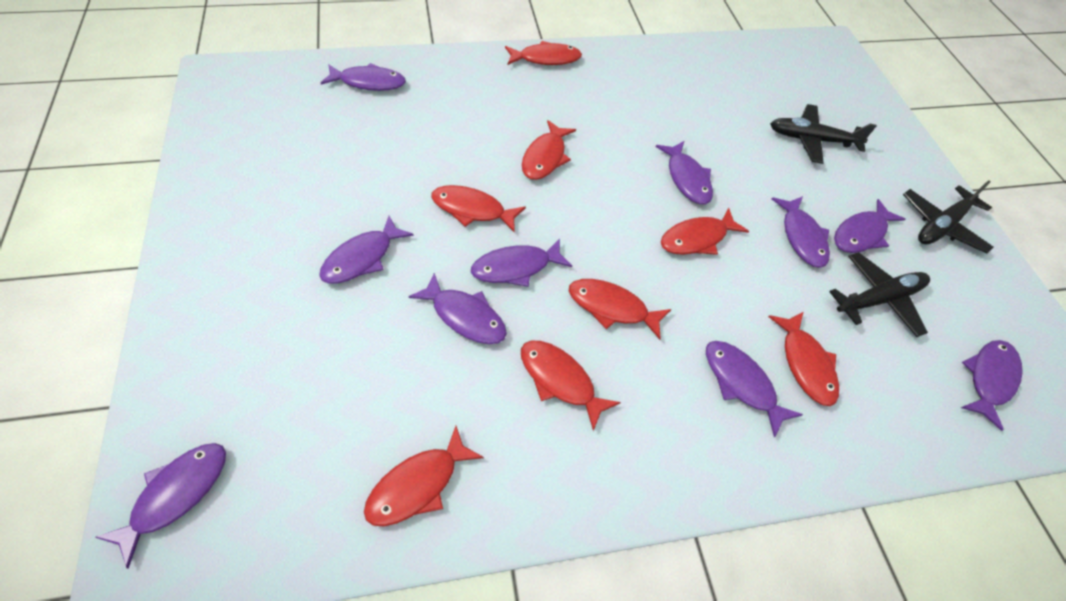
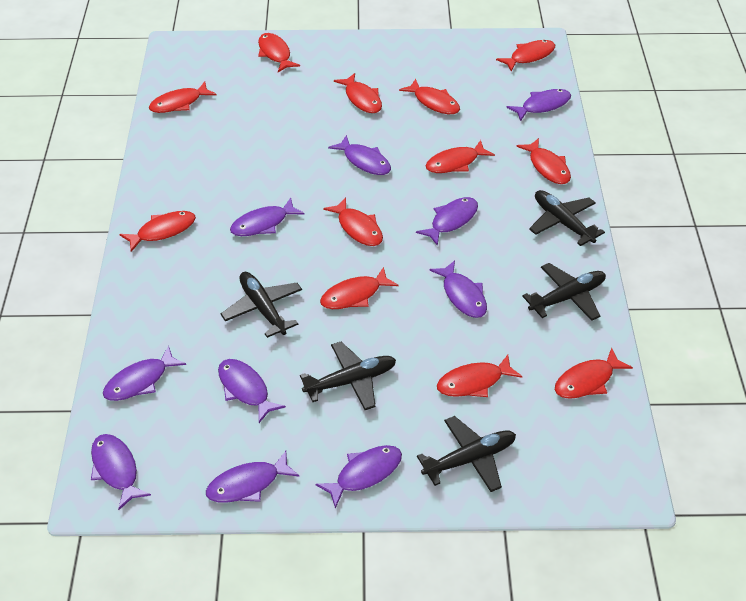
black plane: [770,104,877,164] [829,252,930,337] [903,180,994,253] = 3 -> [221,272,302,338] [300,342,396,410] [417,416,516,492] [522,263,606,321] [529,190,605,246] = 5
red fish: [364,426,484,526] [431,185,526,232] [505,41,582,65] [521,341,621,431] [522,120,576,180] [569,279,671,340] [661,208,749,255] [768,312,839,406] = 8 -> [119,211,196,252] [149,82,216,113] [258,33,300,72] [320,267,399,309] [323,197,383,246] [334,73,382,113] [399,79,460,114] [426,140,495,173] [437,355,522,397] [496,40,555,72] [517,138,571,184] [555,348,633,399] = 12

